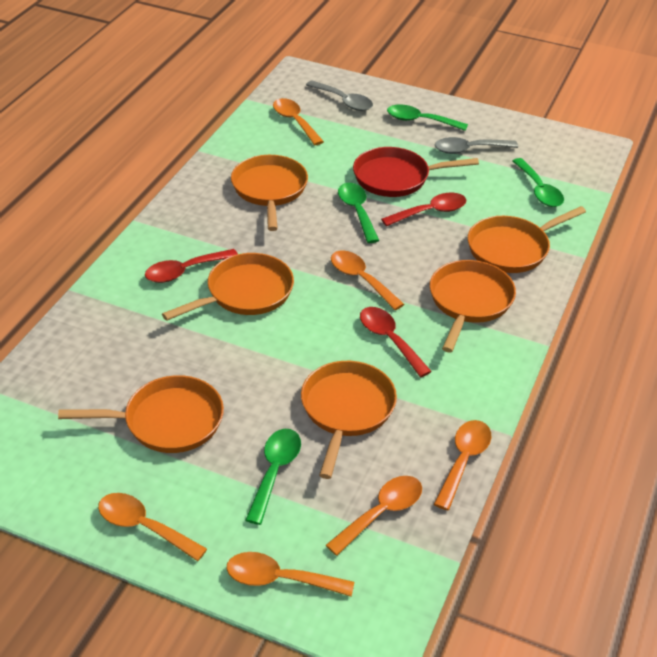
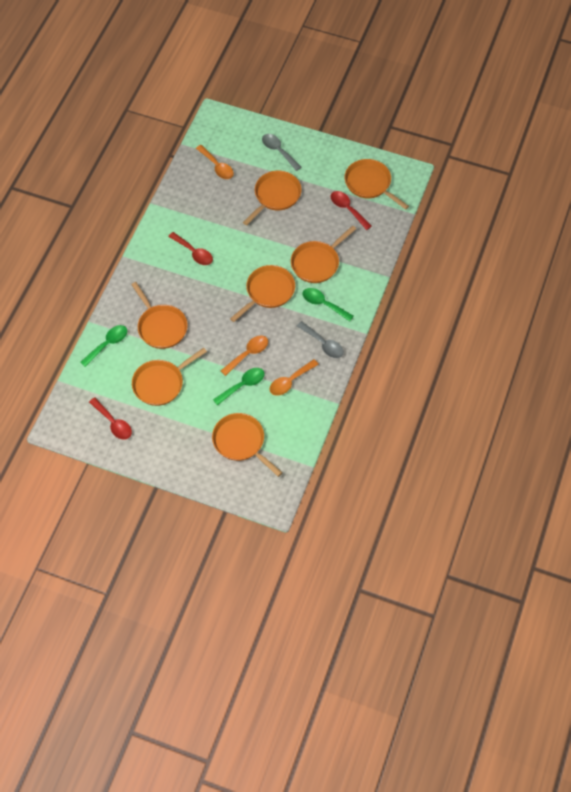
green spoon: [245,429,301,525] [338,183,379,243] [387,105,468,131] [513,158,564,207] = 4 -> [80,325,127,367] [213,368,265,406] [303,288,354,321] = 3
orange pan: [58,375,224,453] [162,253,294,321] [231,155,308,231] [301,361,397,479] [430,260,516,352] [468,206,586,273] = 6 -> [131,282,188,349] [132,348,207,406] [212,413,283,477] [230,265,295,322] [243,171,302,225] [291,226,356,283] [345,159,409,210] = 7
orange spoon: [98,493,207,561] [227,552,354,597] [273,98,324,145] [326,476,422,556] [331,250,404,310] [434,420,491,510] = 6 -> [196,145,234,179] [221,335,268,376] [270,359,319,396] = 3
red pan: [353,147,479,197] = 1 -> none = 0

